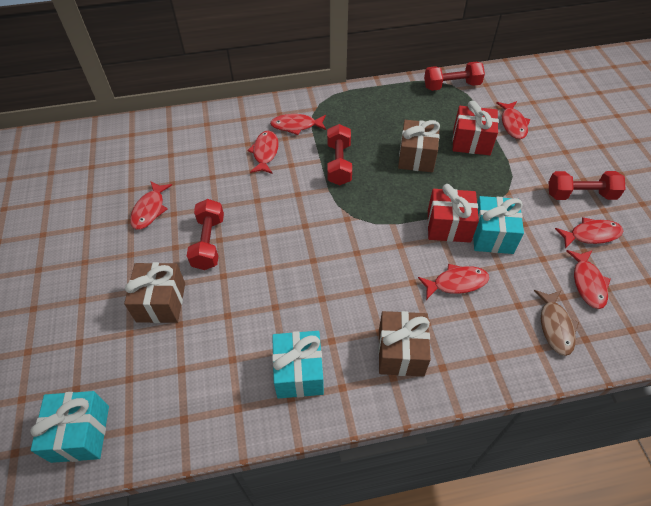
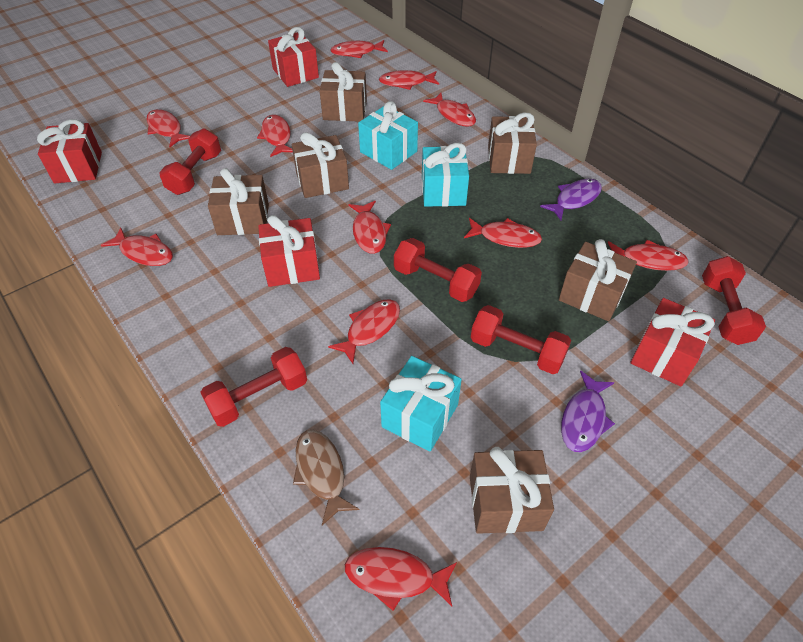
brown gift: [124,262,185,323] [378,311,431,376] [398,120,440,172] = 3 -> [208,168,269,235] [292,132,349,198] [320,62,367,122] [470,447,554,534] [488,113,537,174] [559,239,637,321] = 6
purple fish: none = 0 -> [540,179,602,220] [561,370,615,452] = 2
red dumbbell: [187,199,224,270] [327,124,352,185] [424,62,485,91] [549,171,625,200] = 4 -> [159,128,221,195] [200,347,307,427] [394,238,482,302] [471,305,571,374] [702,256,766,345] = 5
red fish: [130,181,172,230] [247,131,279,174] [270,114,326,135] [418,264,489,300] [496,101,530,139] [555,217,623,249] [566,250,611,309] = 7 -> [101,227,173,266] [146,109,190,147] [257,115,293,157] [328,299,400,364] [330,40,388,58] [345,547,457,611] [348,201,391,254] [379,70,439,90] [423,93,476,127] [464,218,542,248] [607,240,689,271] = 11
red gift: [427,184,479,243] [453,101,499,155] = 2 -> [37,119,102,183] [258,215,320,287] [268,27,319,87] [630,298,715,386] = 4

